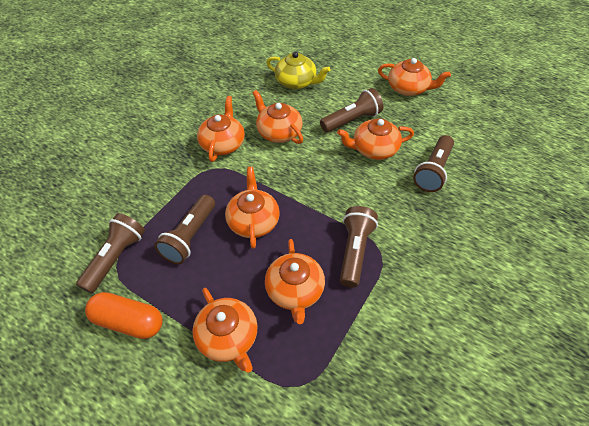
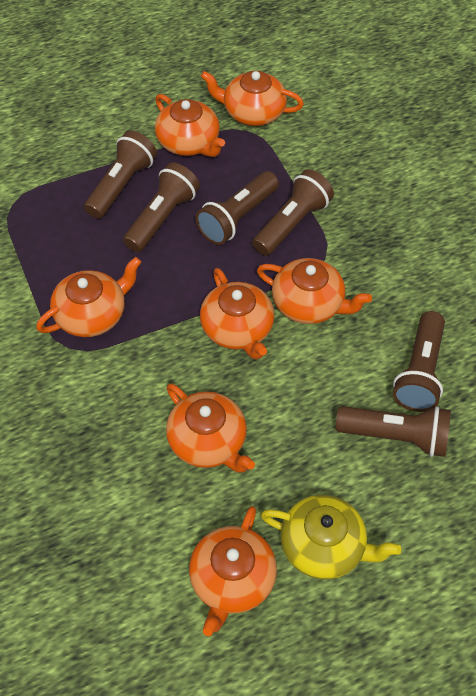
brown flashlight: [76,213,145,293] [154,195,215,264] [320,88,383,133] [340,206,378,288] [413,135,454,192] = 5 -> [84,130,157,219] [123,163,200,252] [195,171,279,245] [252,169,334,256] [336,406,451,457] [393,311,445,412] = 6
orange capsule: [85,292,163,339] = 1 -> none = 0

